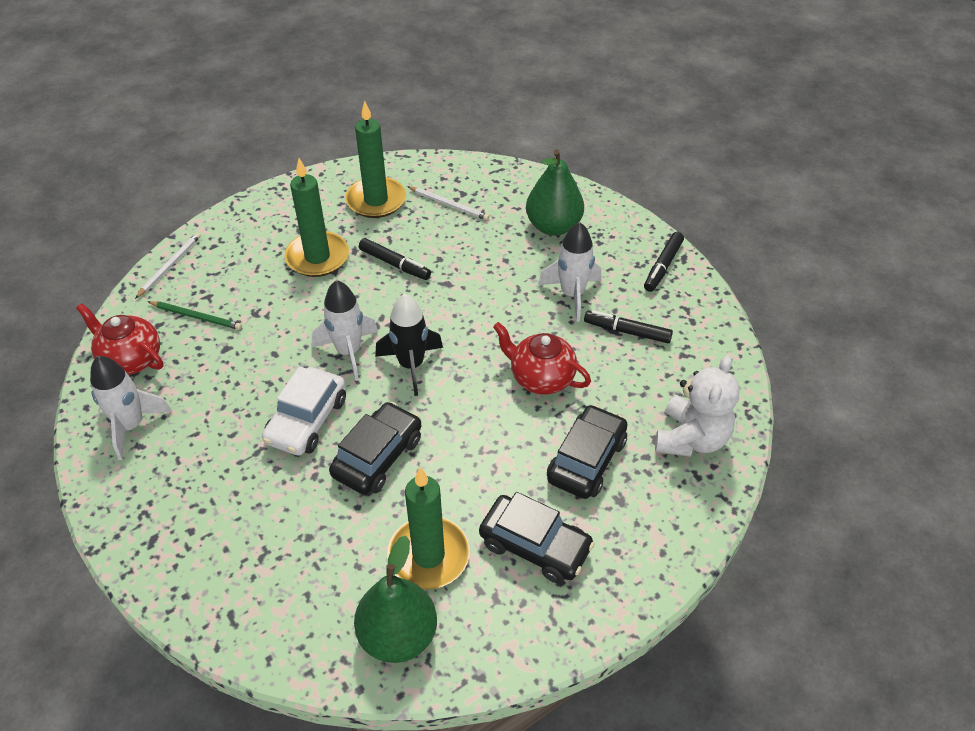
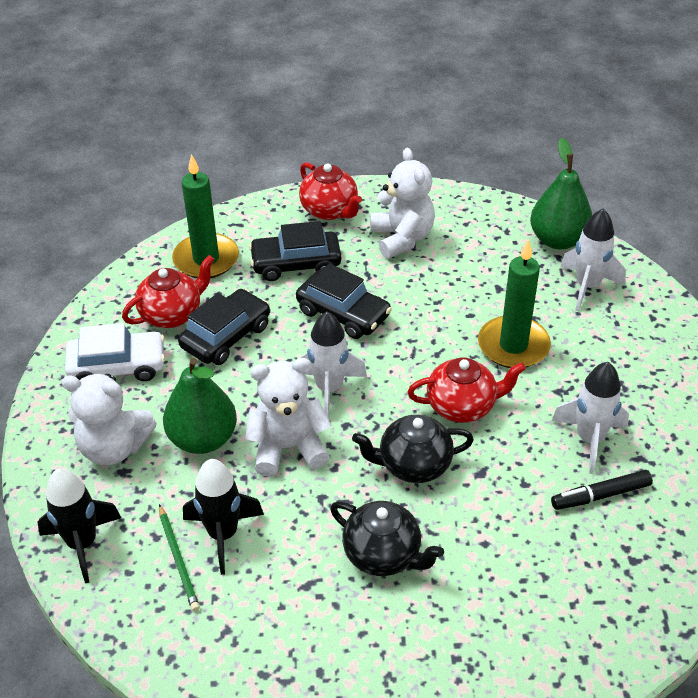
black marker: [359,238,431,280] [584,310,673,343] [644,232,684,292] = 3 -> [551,470,653,510] = 1
black rocket: [375,294,443,396] = 1 -> [37,468,121,583] [183,459,264,575] = 2
black teapot: none = 0 -> [330,501,444,576] [352,415,474,483] = 2
green candle: [285,158,349,277] [345,101,406,218] [387,467,470,589] = 3 -> [172,154,239,278] [478,239,551,368] = 2
red teapot: [76,303,164,375] [493,322,591,395] = 2 -> [122,255,215,328] [299,162,362,220] [407,357,526,423] = 3
white pencil: [135,232,201,299] [407,186,489,220] = 2 -> none = 0
white teddy bear: [655,355,740,457] = 1 -> [62,374,157,465] [245,358,332,476] [370,148,435,258] = 3

